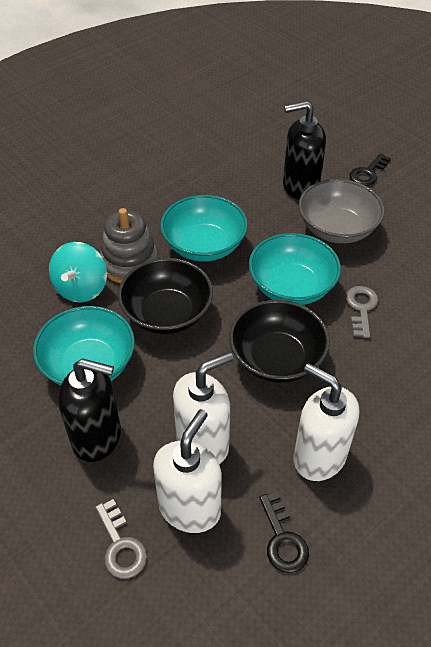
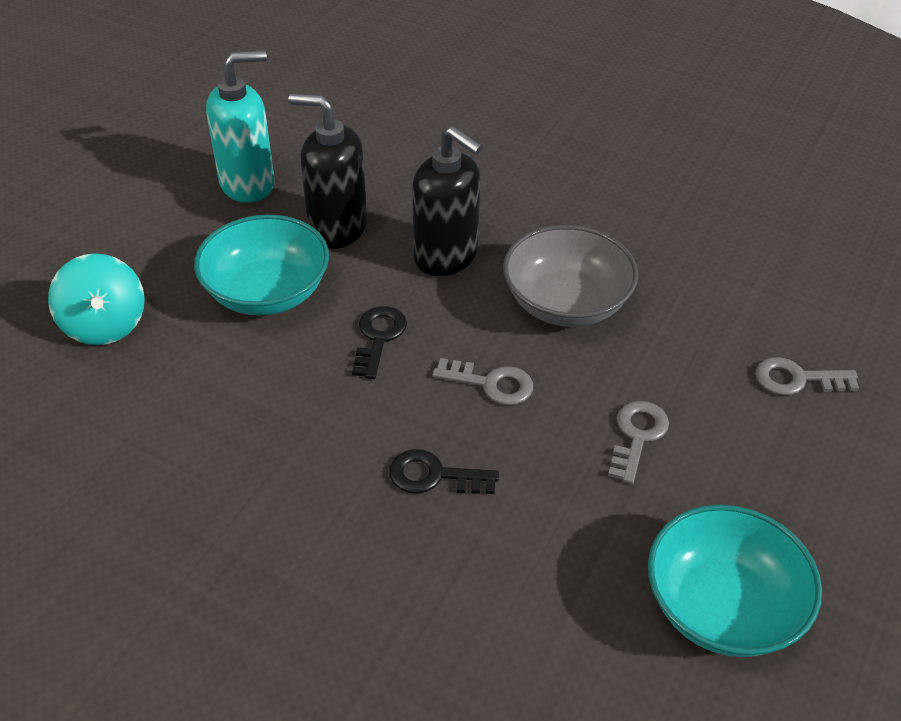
black bowl: [118,258,213,334] [229,300,330,383] = 2 -> none = 0
grey key: [95,499,147,579] [346,286,378,338] = 2 -> [432,358,533,405] [608,401,669,484] [756,357,859,395] = 3
grey stacking toy: [100,208,159,283] = 1 -> none = 0
turquoise bowl: [33,306,135,386] [160,195,248,261] [249,233,341,305] = 3 -> [194,215,329,316] [648,505,822,657] = 2
turquoise soap dispenser: none = 0 -> [206,50,274,203] = 1
white soap dispenser: [153,409,222,533] [173,352,233,464] [293,363,359,481] = 3 -> none = 0

